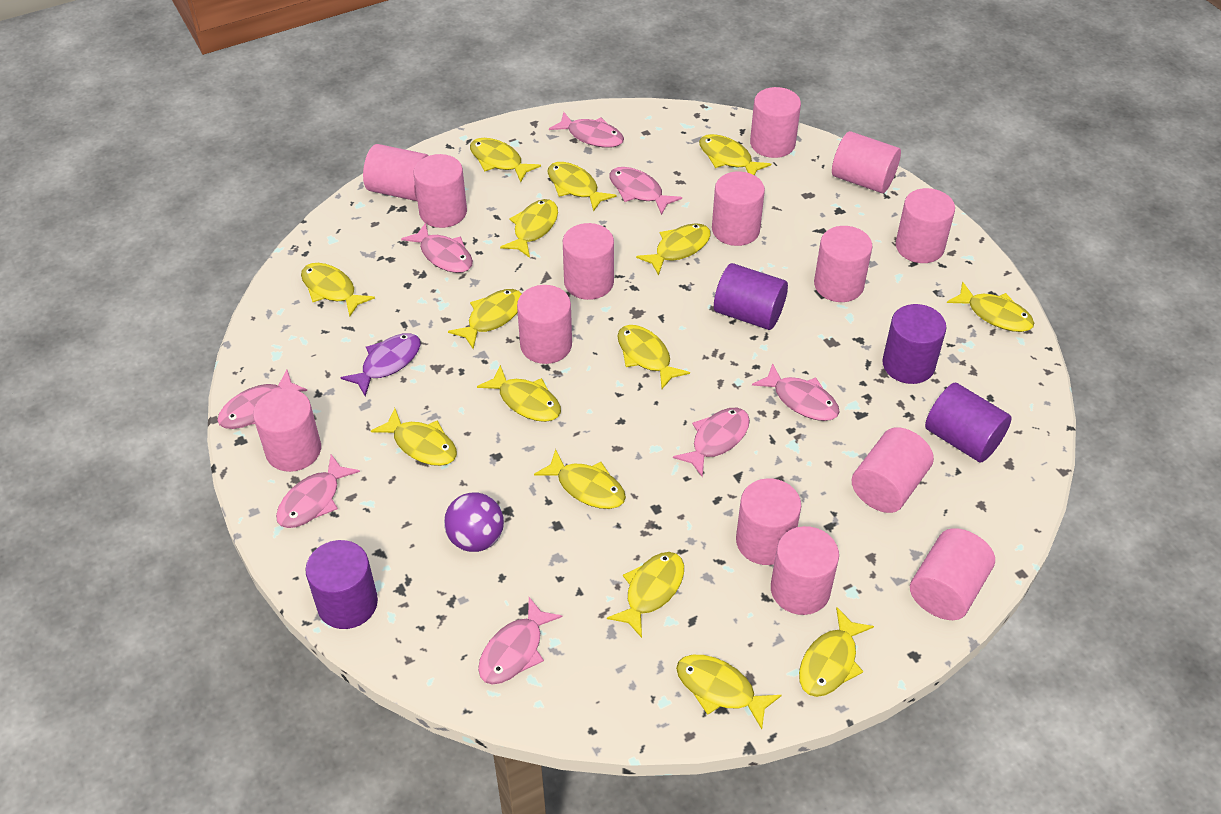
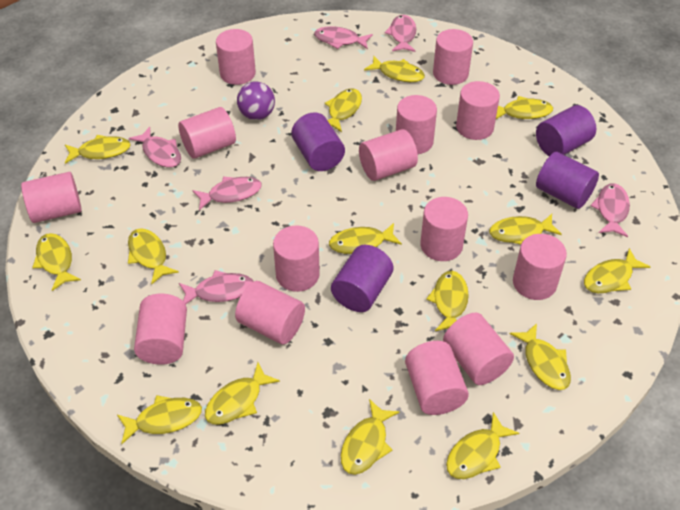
pink fish: [217,370,307,429] [276,454,360,528] [401,222,473,273] [478,597,563,684] [549,112,624,148] [609,167,682,215] [673,408,750,478] [752,363,840,421] = 8 -> [129,127,181,167] [179,270,254,304] [192,177,262,210] [314,26,373,49] [385,15,416,52] [590,183,630,237] = 6
purple fish: [340,333,421,396] = 1 -> none = 0

